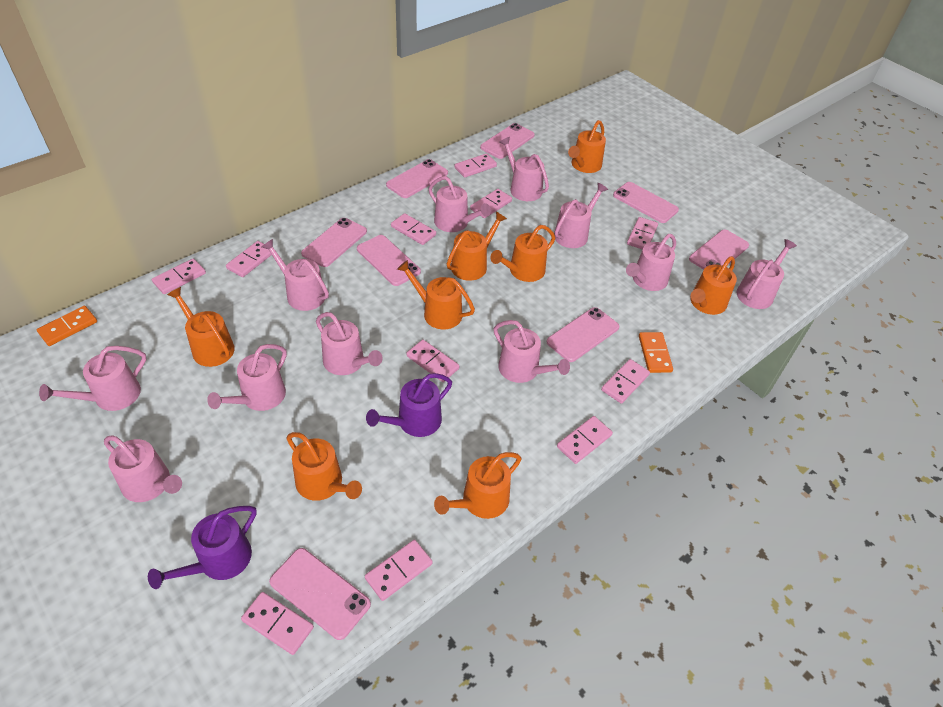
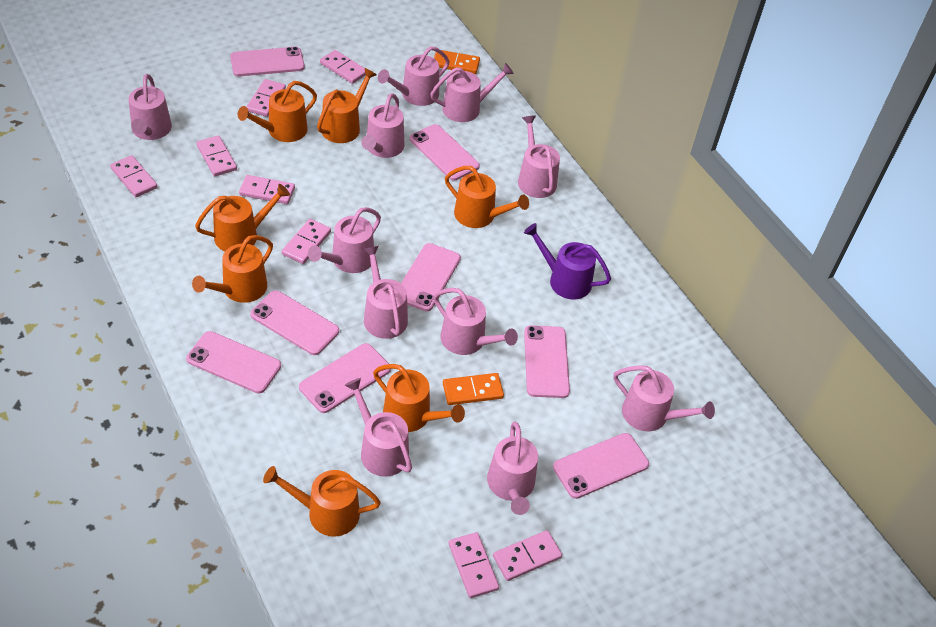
orange watering can: [167,287,235,367] [286,432,362,501] [397,260,475,329] [434,452,521,519] [447,212,507,281] [491,225,555,282] [568,120,606,173] [690,256,737,315] = 8 -> [192,235,273,303] [195,184,290,251] [238,81,317,142] [263,466,381,537] [317,68,377,143] [373,364,465,432] [445,166,529,228] = 7
pink domino: [152,259,206,294] [226,241,272,277] [241,592,314,655] [365,540,433,601] [391,213,436,245] [406,340,459,382] [454,153,497,178] [470,189,512,218] [557,416,613,464] [601,359,650,404] [627,217,658,249] = 11 -> [110,155,158,197] [196,135,237,176] [239,175,295,204] [246,79,286,117] [282,219,331,264] [320,50,366,84] [449,532,499,598] [493,530,562,581] = 8
purple watering can: [148,506,257,589] [366,373,452,437] = 2 -> [524,223,611,299] = 1

